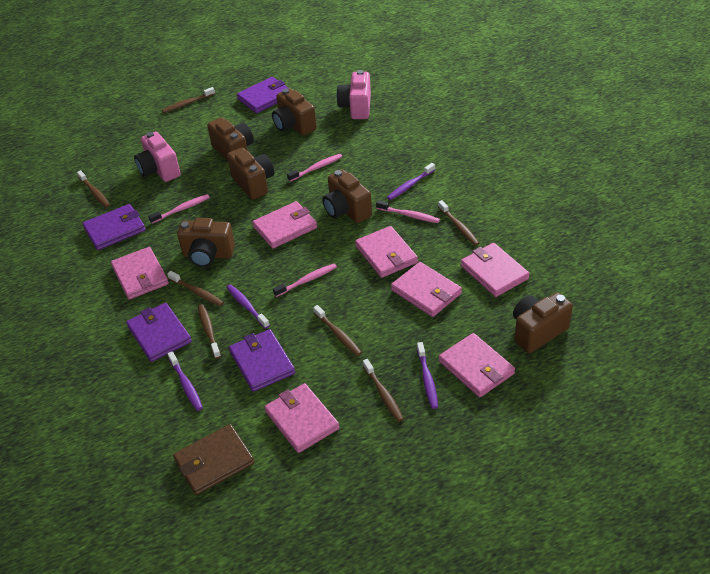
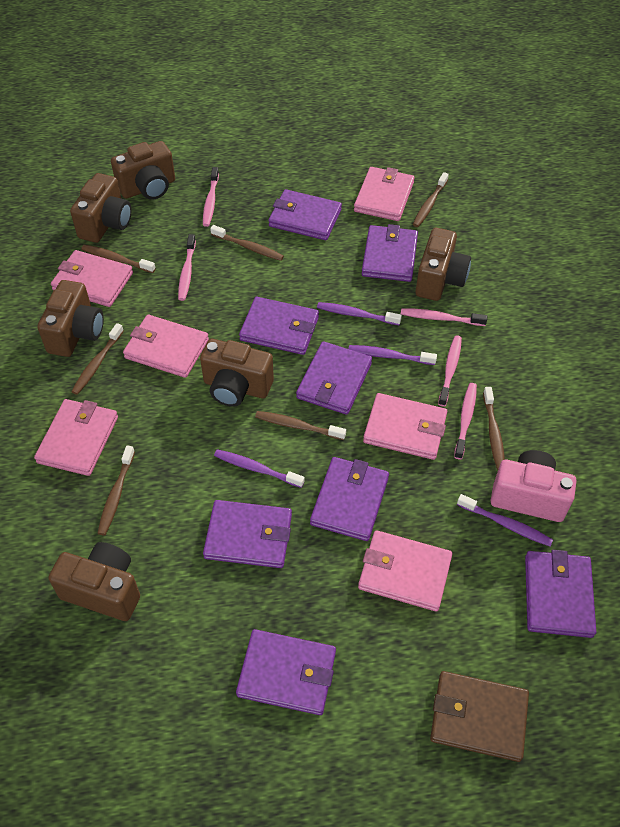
pink camera: [134,132,181,182] [337,70,371,119] = 2 -> [490,450,577,522] = 1
pink toothbrush: [148,194,210,224] [273,264,337,297] [287,154,342,182] [376,200,440,223] = 4 -> [178,234,196,301] [203,167,219,227] [401,308,487,326] [438,335,462,407] [454,383,477,459] = 5
pink wallet: [111,247,169,300] [252,201,317,249] [264,383,340,453] [355,226,418,278] [391,262,462,317] [439,333,515,397] [461,243,530,297] = 7 -> [34,399,118,476] [51,250,133,307] [123,315,209,378] [354,167,414,221] [358,530,453,612] [363,393,447,460] = 6
purple wallet: [82,204,146,250] [126,303,192,362] [229,329,295,392] [237,77,289,113] = 4 -> [203,500,292,568] [236,629,336,715] [239,297,319,355] [268,189,342,240] [296,341,372,415] [310,457,389,541] [362,224,418,282] [525,550,596,638] = 8

